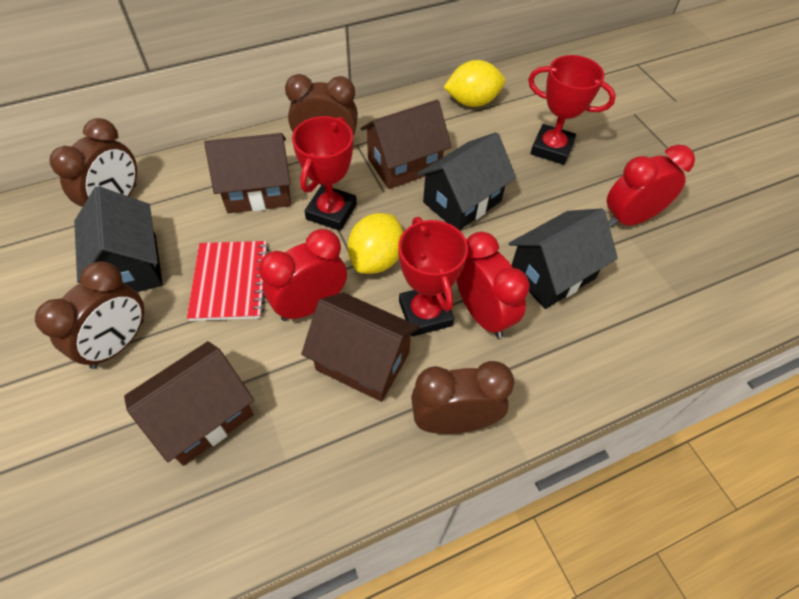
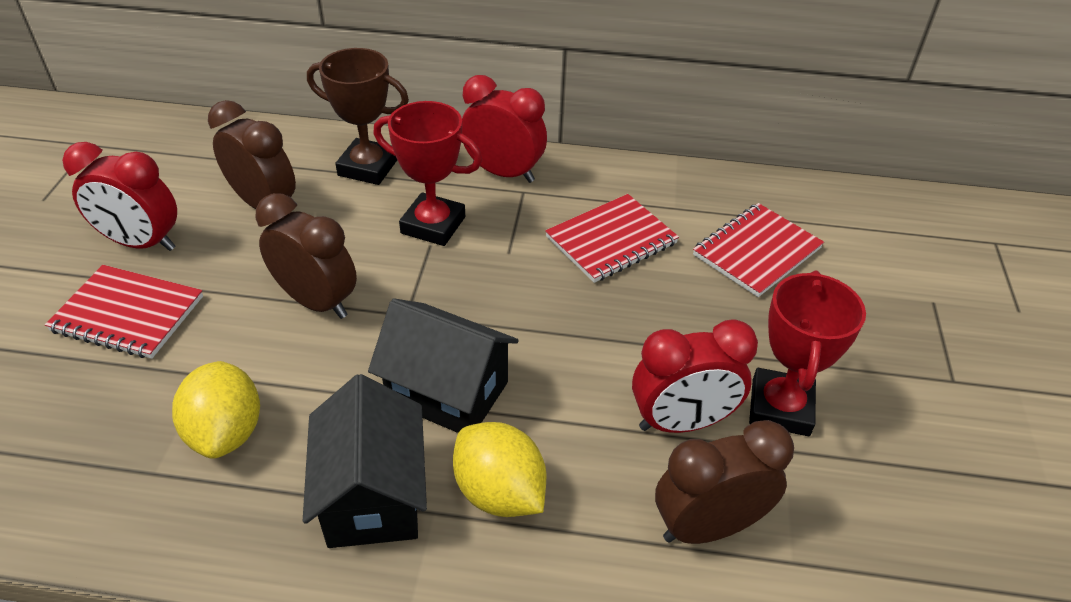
black house: [74,186,163,292] [417,132,516,230] [509,208,618,309] = 3 -> [303,374,427,548] [368,298,519,433] = 2
brown clock: [35,261,144,369] [49,118,137,207] [285,74,358,136] [411,361,514,434] = 4 -> [208,100,296,209] [256,193,357,319] [655,420,794,544] = 3
brown house: [124,341,254,466] [204,133,291,213] [301,293,419,402] [361,100,452,189] = 4 -> none = 0
brown trophy: none = 0 -> [307,48,409,185] = 1
red notebook: [187,241,269,321] = 1 -> [45,265,203,359] [545,194,679,283] [693,203,824,297] = 3
red trophy: [292,116,357,231] [398,217,468,337] [528,55,616,165] = 3 -> [373,101,482,246] [749,270,866,436] = 2

